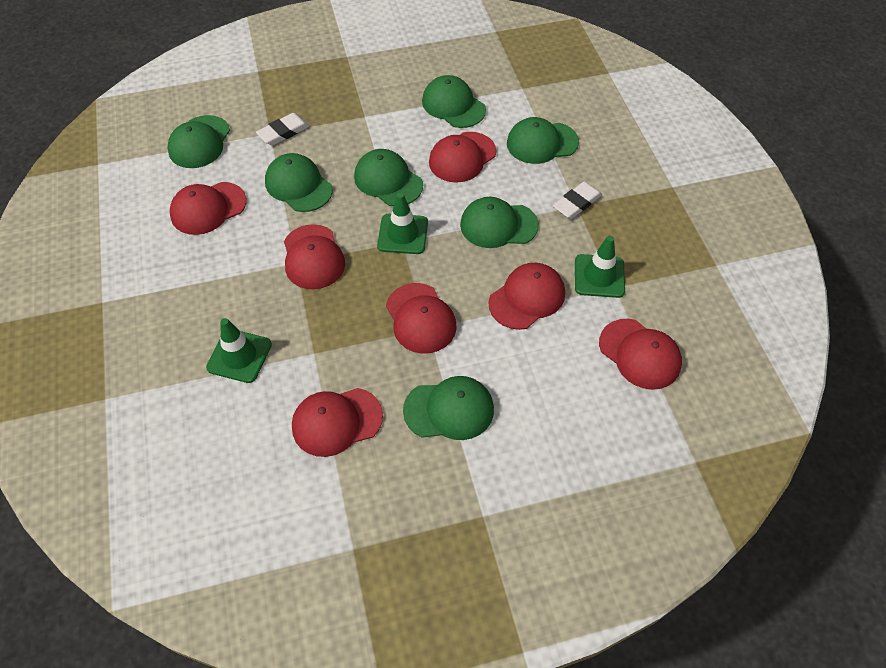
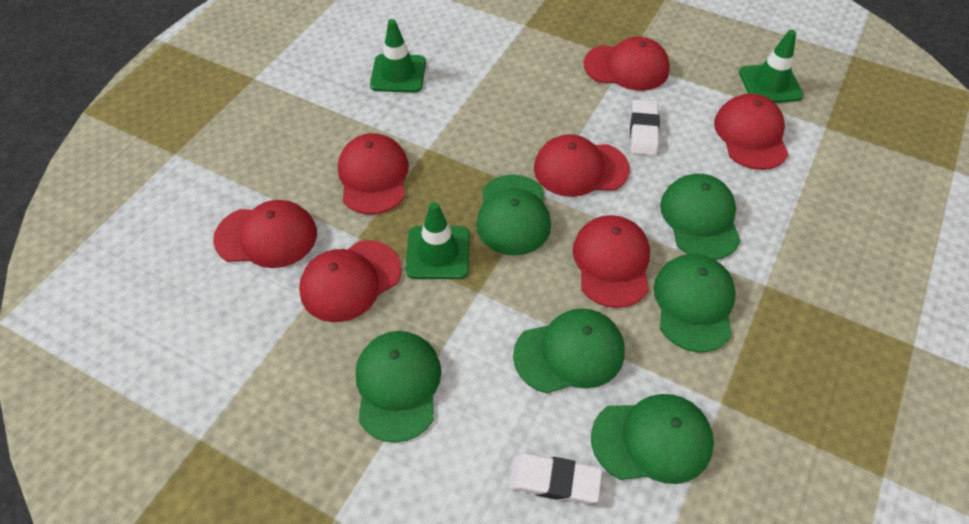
green cap: [168,115,230,168] [265,153,333,212] [354,149,423,206] [403,376,494,440] [422,75,486,128] [460,197,539,248] [507,117,579,164] = 7 -> [356,331,441,443] [476,174,551,256] [513,308,625,393] [591,394,714,484] [654,254,736,352] [660,174,741,260] = 6

